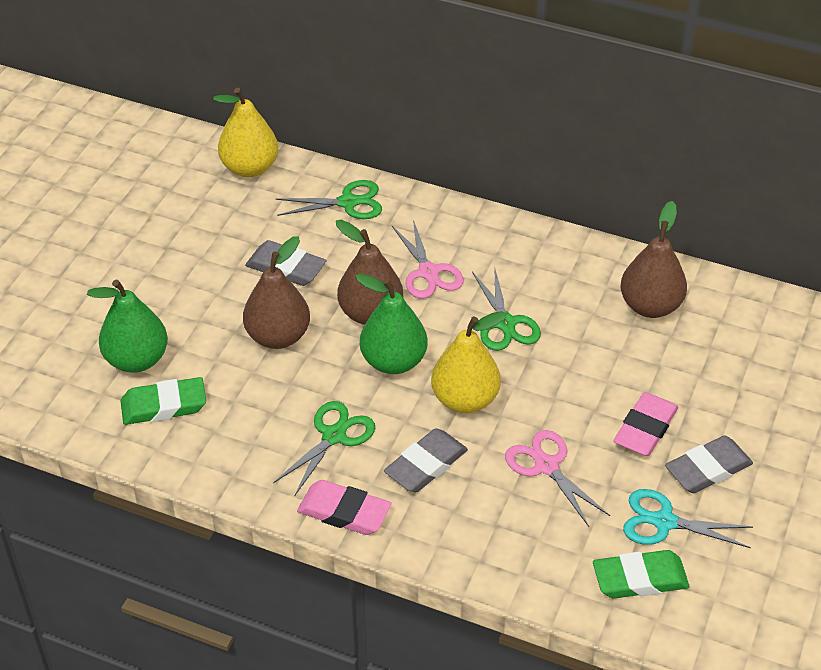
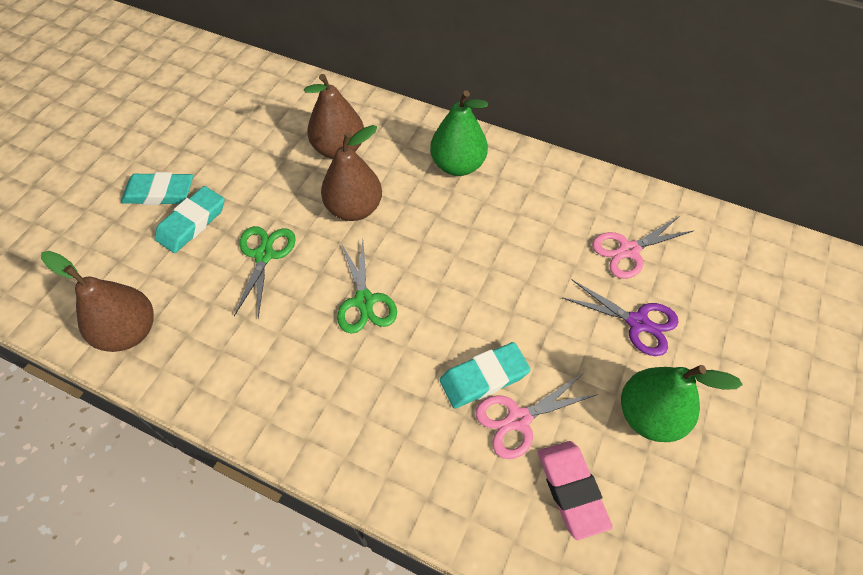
green eraser: [121,377,206,425] [593,550,689,599] = 2 -> none = 0
green scissors: [273,401,375,496] [276,180,382,219] [472,266,541,351] = 3 -> [234,226,296,318] [337,239,397,334] = 2
grey eraser: [245,240,327,286] [384,428,468,492] [665,436,753,493] = 3 -> none = 0
pink eraser: [297,480,392,535] [614,392,678,456] = 2 -> [538,441,613,540] = 1
purple scissors: none = 0 -> [562,280,679,356] = 1
turquoise eraser: none = 0 -> [121,172,193,205] [155,186,225,253] [440,342,531,409] = 3
turquoise scissors: [623,489,753,548] = 1 -> none = 0
yellow pear: [213,88,278,177] [431,311,507,413] = 2 -> none = 0

